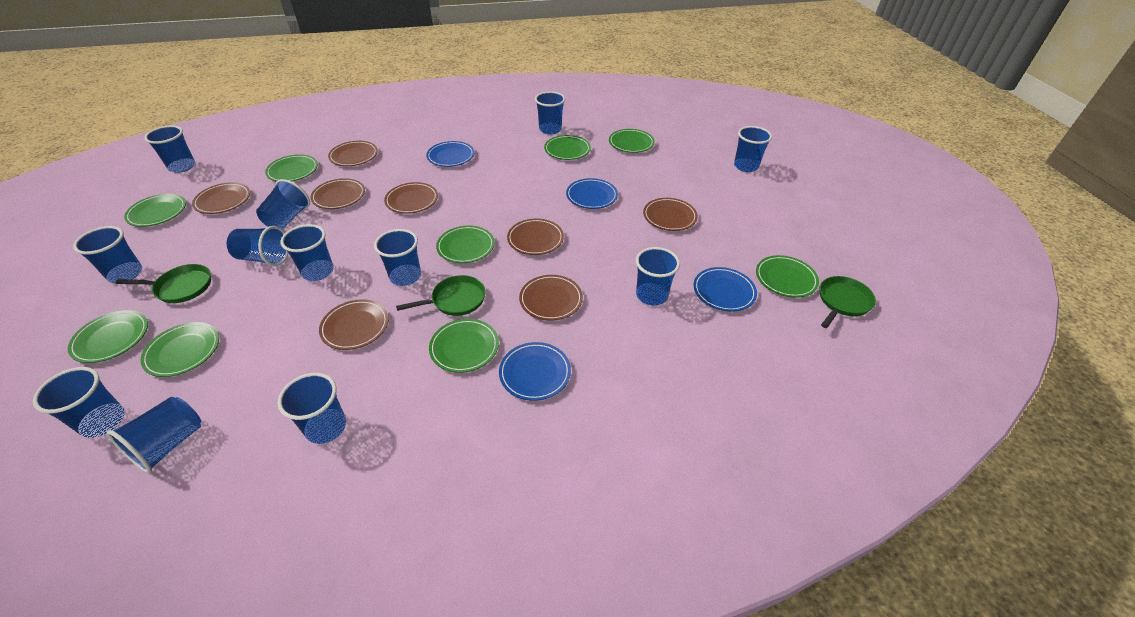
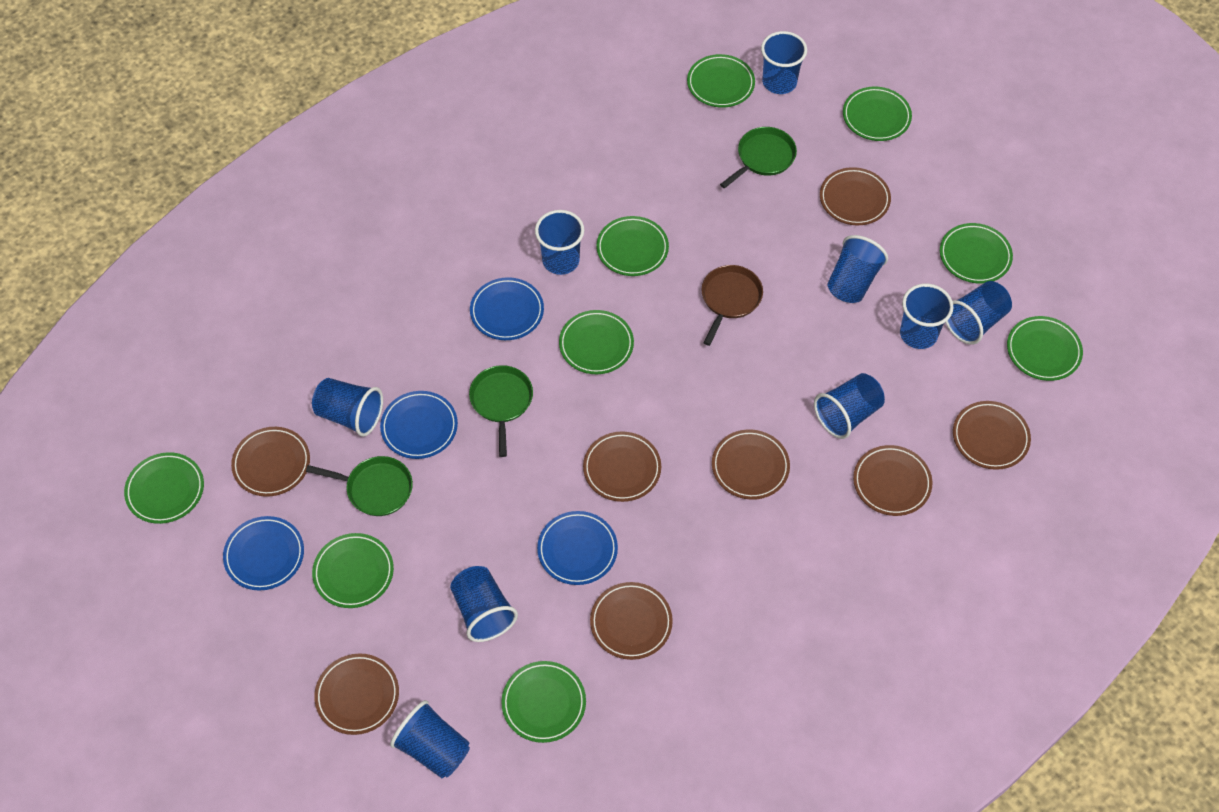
blue cup: [33,367,125,438] [73,226,142,283] [107,397,201,473] [144,125,195,173] [227,226,288,266] [256,179,310,229] [277,373,346,444] [280,224,334,281] [374,229,421,286] [535,91,565,134] [636,247,680,305] [734,126,772,172] = 12 -> [312,378,383,437] [390,700,470,778] [450,566,518,642] [535,210,584,275] [761,31,807,94] [814,373,885,439] [827,235,888,303] [900,284,953,349] [945,281,1012,345] = 9
brown pan: none = 0 -> [701,265,763,346] = 1

